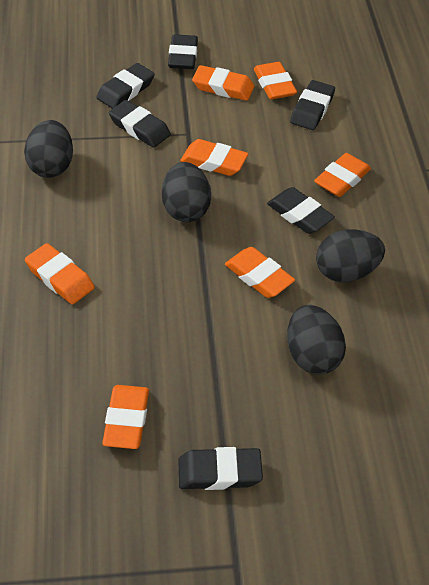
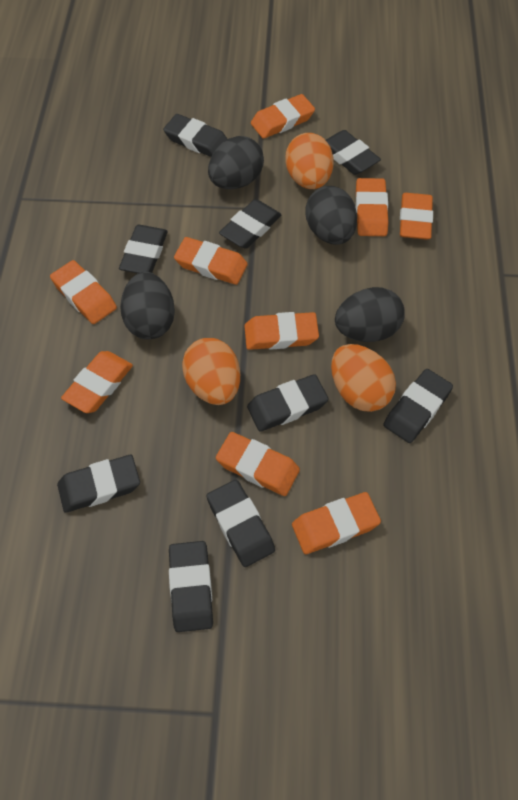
black eraser: [96,63,155,109] [109,100,171,147] [168,34,198,69] [178,447,263,490] [267,187,335,234] [290,80,335,130] = 6 -> [57,455,140,513] [119,225,168,273] [163,114,227,157] [169,541,213,632] [206,480,275,567] [219,199,281,249] [247,374,329,432] [326,130,381,175] [383,369,453,443] = 9
orange egg: none = 0 -> [182,338,240,405] [285,133,334,189] [331,344,396,412] = 3
orange eraser: [25,243,94,304] [102,385,149,449] [180,139,248,176] [192,65,254,101] [225,247,295,298] [254,62,297,100] [314,153,371,197] = 7 -> [50,260,117,324] [61,351,133,413] [174,237,248,285] [216,432,300,496] [244,312,319,350] [251,94,315,139] [292,492,381,554] [356,178,388,236] [400,193,433,240] = 9

